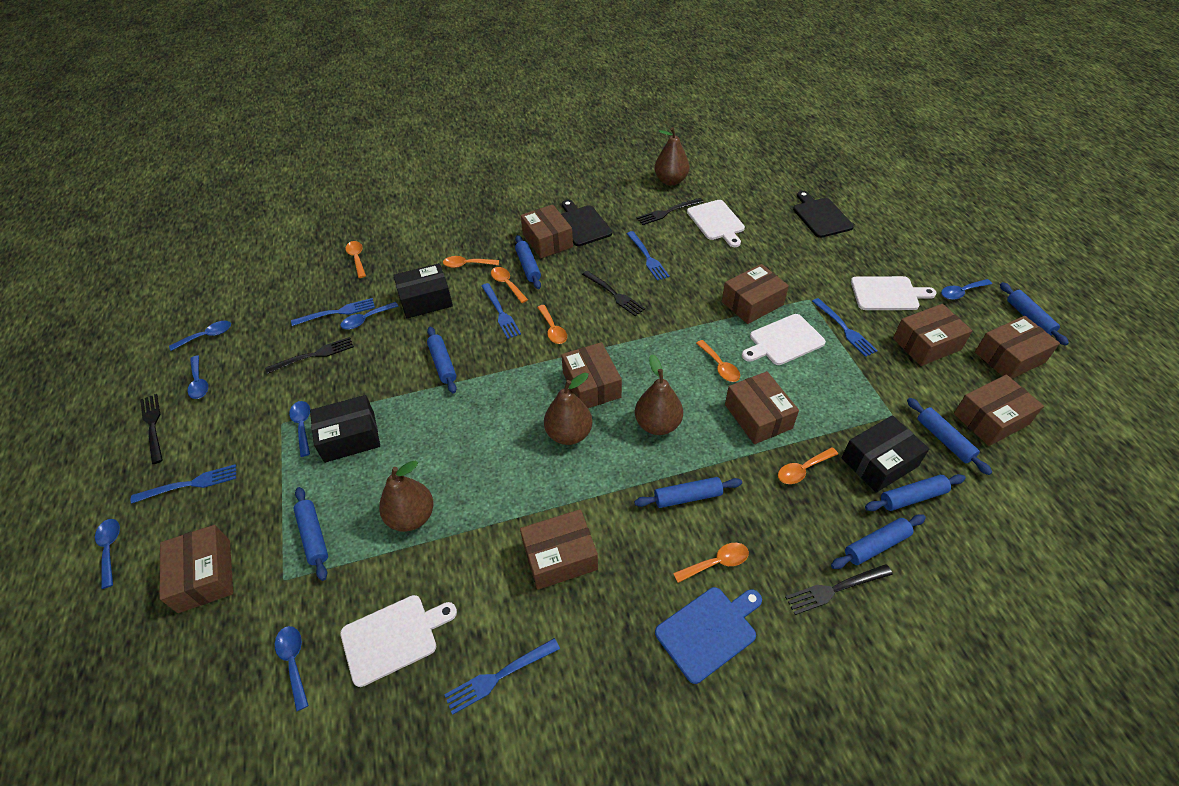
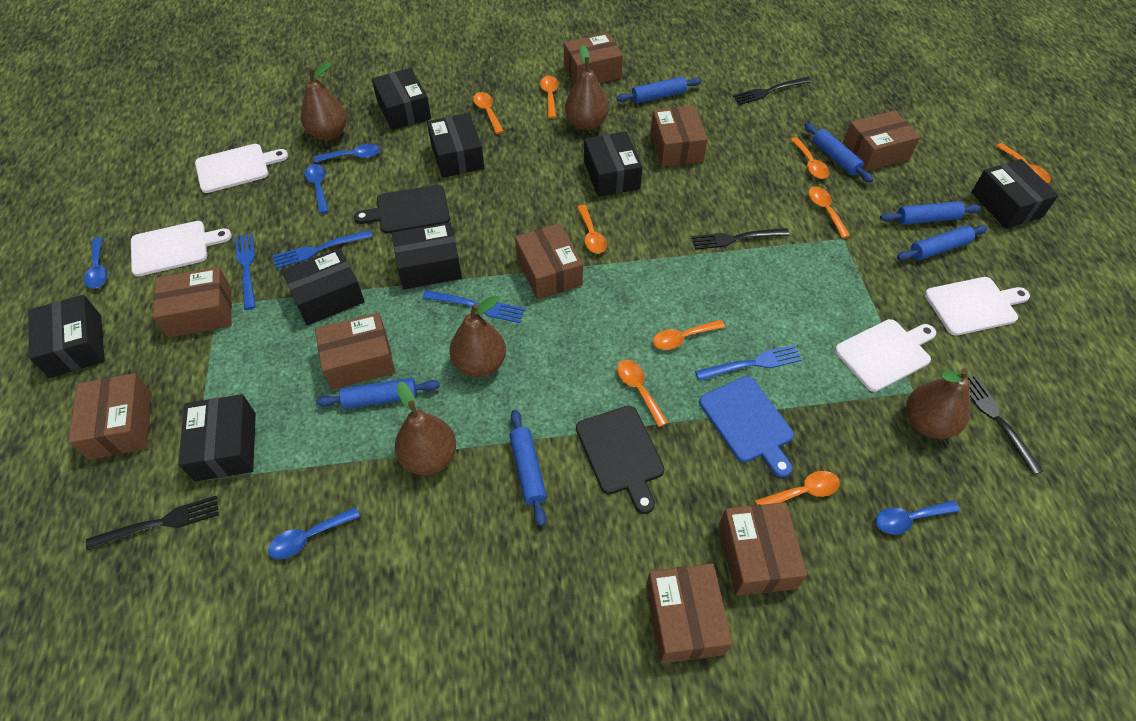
black box: [310,395,380,463] [393,263,453,319] [842,415,929,493] = 3 -> [28,295,105,378] [178,394,256,482] [282,248,365,325] [372,68,431,130] [392,222,462,290] [427,113,484,178] [584,131,643,197] [971,159,1059,229] = 8
black fork: [140,394,163,464] [265,337,354,374] [582,270,645,316] [637,198,704,225] [785,564,893,615] = 5 -> [86,496,219,551] [692,228,790,250] [733,77,811,105] [968,375,1043,475] = 4
blue fork: [130,464,236,504] [291,298,375,326] [444,638,560,715] [481,283,521,339] [627,231,670,281] [812,298,878,357] = 6 -> [235,234,256,310] [273,230,372,269] [422,290,525,323] [695,345,802,381] = 4
blue rolling pin: [294,487,328,581] [427,327,457,394] [515,235,541,289] [634,477,742,508] [831,514,926,569] [865,474,966,511] [907,398,992,475] [1000,282,1069,346] = 8 -> [316,378,440,409] [509,410,547,526] [616,77,702,103] [804,123,873,183] [880,201,981,225] [897,225,988,261] = 6
blue spoon: [95,519,120,589] [169,321,231,351] [188,355,208,399] [275,626,309,711] [289,401,310,457] [340,302,399,330] [941,279,992,300] = 7 -> [84,237,108,289] [268,507,360,559] [305,164,329,214] [314,144,380,162] [875,500,960,534] = 5
brown pear: [379,461,434,532] [544,373,592,445] [635,354,683,435] [654,127,690,186] = 4 -> [301,62,347,140] [395,382,456,475] [450,296,506,377] [565,45,609,130] [906,369,970,439] = 5
orange spoon: [345,241,366,278] [443,256,499,268] [491,267,528,303] [537,305,567,344] [673,543,749,583] [696,340,740,382] [778,447,838,484] = 7 -> [473,92,504,134] [540,76,559,119] [577,205,607,254] [617,360,668,427] [653,320,725,350] [755,471,840,505] [790,137,829,179] [808,186,850,238] [996,143,1051,183] = 9

